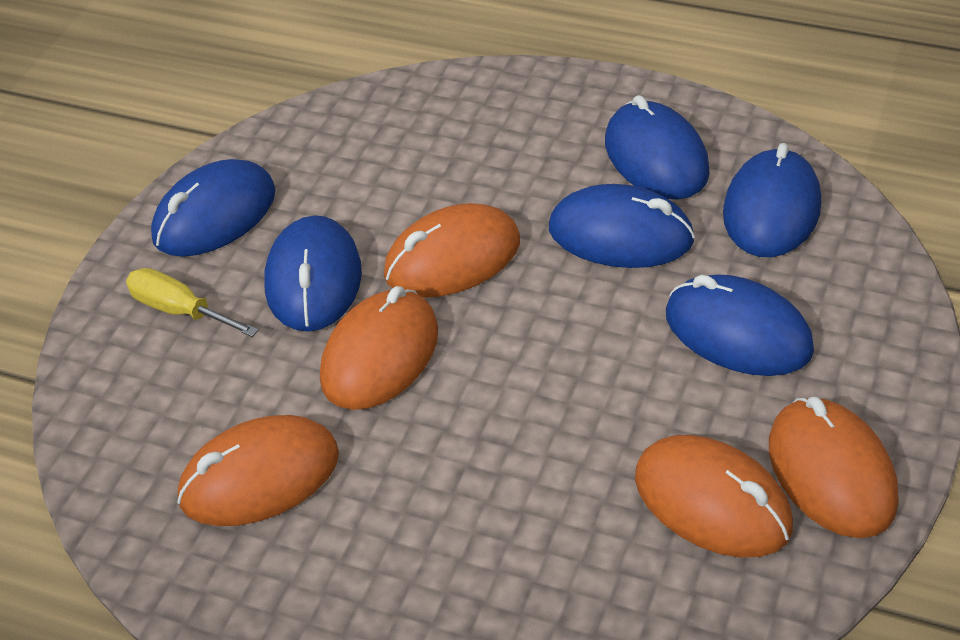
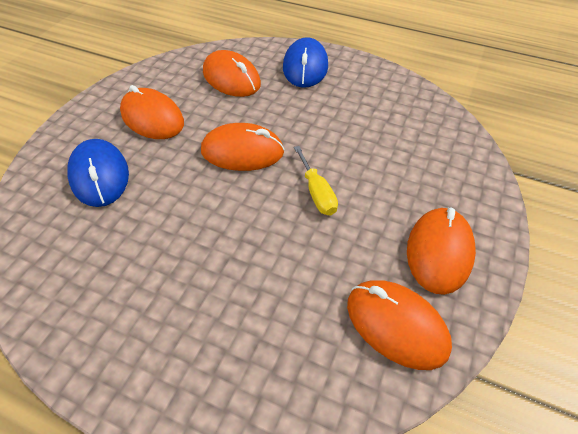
blue mouse: [151,159,276,257] [264,215,362,332] [549,184,695,268] [605,95,710,200] [666,274,814,376] [723,143,821,257] = 6 -> [67,139,129,207] [283,37,328,88] = 2

